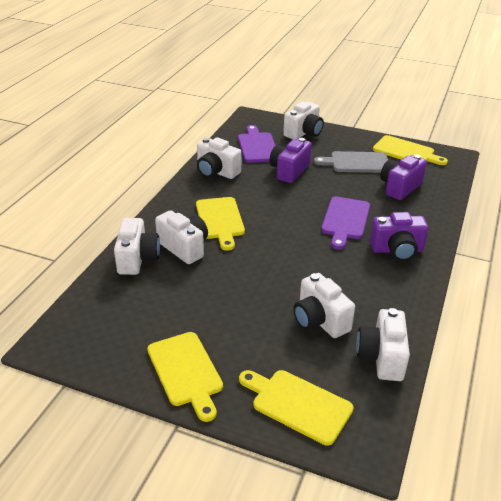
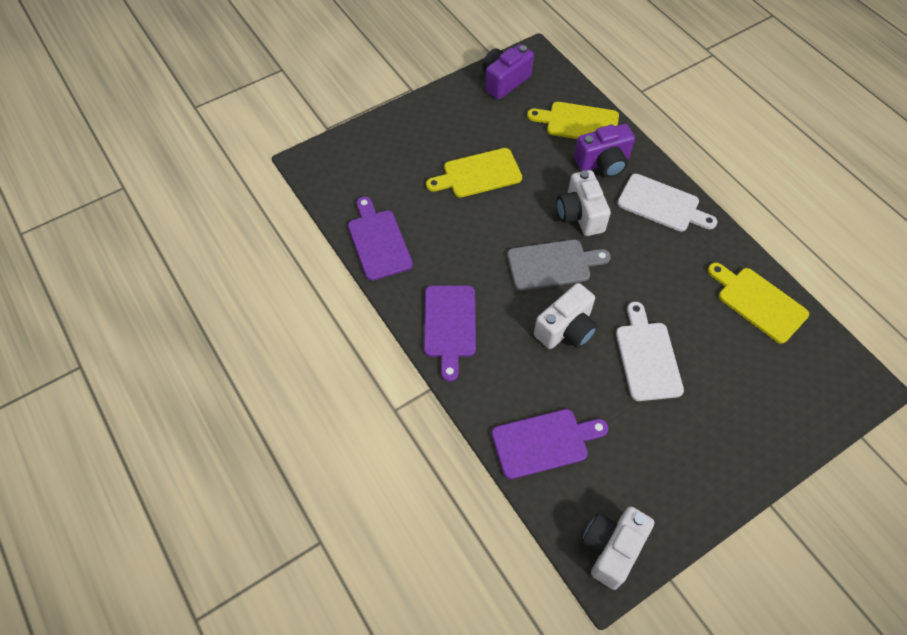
purple camera: [269,138,312,183] [370,212,428,261] [380,155,427,200] = 3 -> [483,44,534,100] [574,124,635,178] = 2
purple cutting board: [238,125,275,163] [321,196,370,250] = 2 -> [348,197,413,281] [424,286,476,382] [492,409,609,479] = 3
white camera: [114,218,160,275] [155,210,208,264] [197,137,241,179] [283,101,324,140] [293,273,355,338] [356,308,410,381] = 6 -> [534,283,598,349] [557,170,611,236] [581,506,654,590] = 3
white cutting board: none = 0 -> [616,302,684,401] [617,174,717,232] = 2
yellow cutting board: [147,332,223,422] [196,197,245,251] [239,370,354,446] [373,135,448,165] = 4 -> [426,148,522,197] [527,102,619,139] [708,263,809,344] = 3

